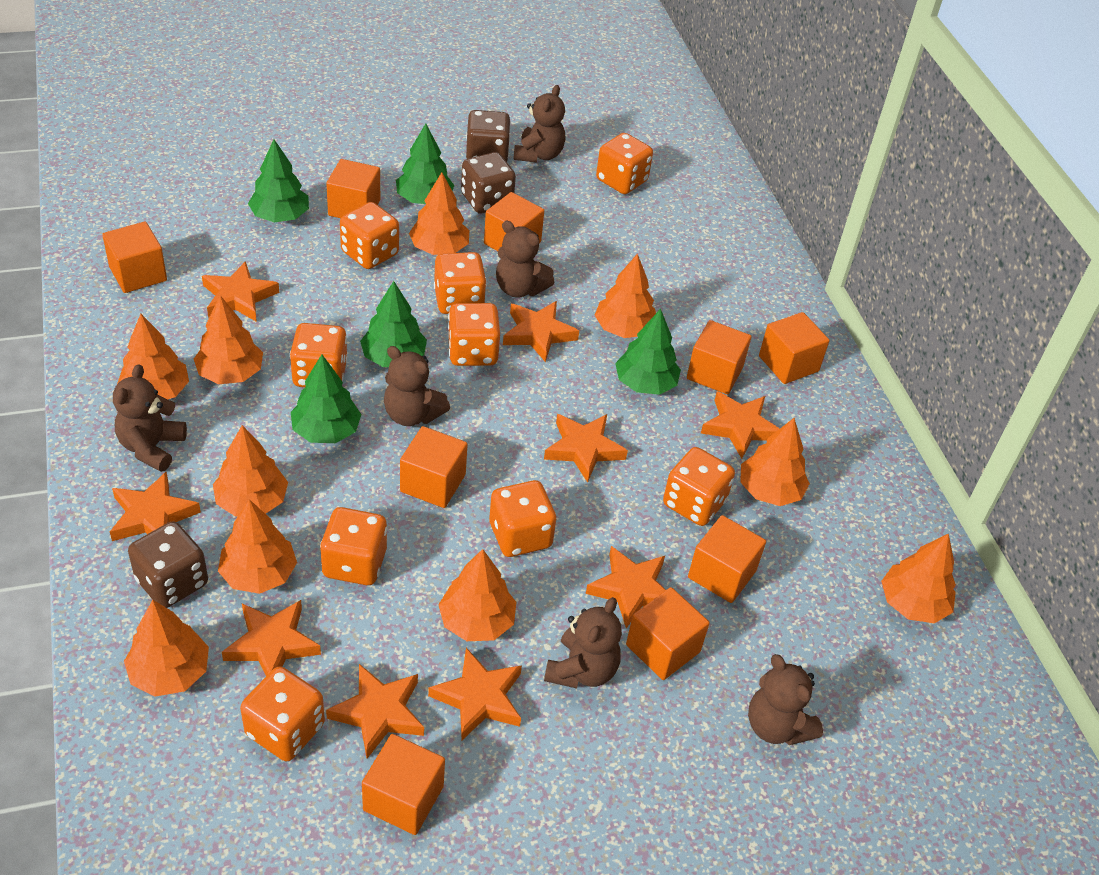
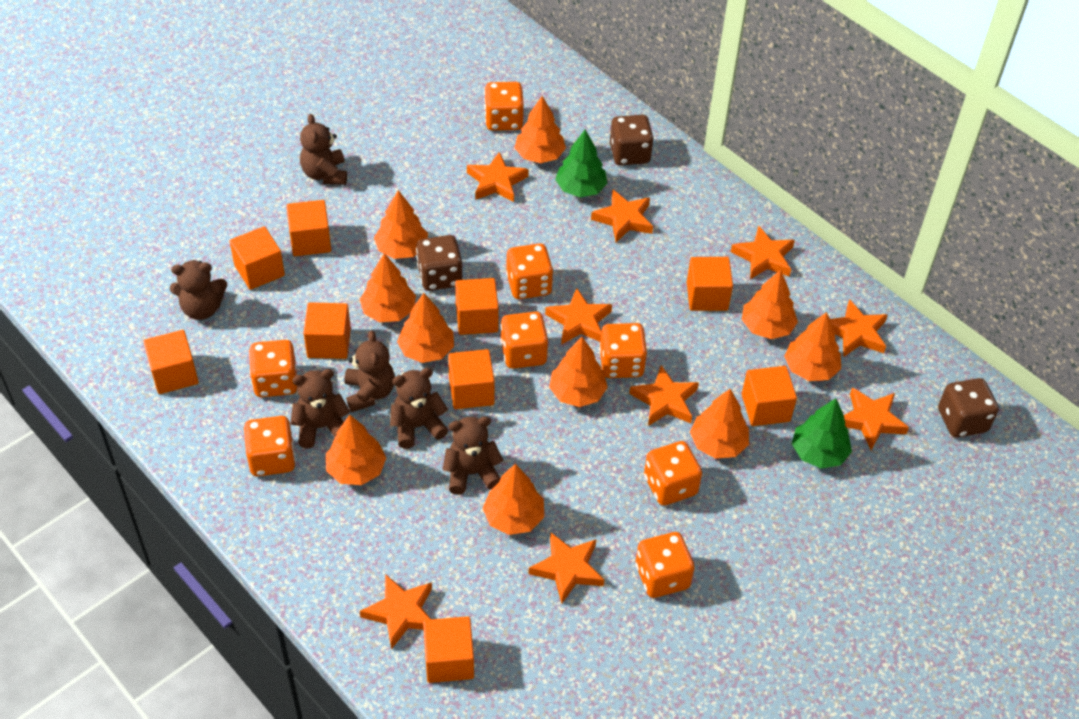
green tree: [248,139,309,222] [291,354,362,443] [360,281,427,367] [396,124,455,204] [615,309,681,395] = 5 -> [555,130,608,197] [792,398,852,469] = 2
orange dice: [240,666,325,761] [290,323,348,387] [320,507,387,585] [340,202,399,269] [434,252,487,314] [448,303,500,366] [489,480,556,557] [596,133,653,194] [663,447,735,526] = 9 -> [244,416,296,477] [249,340,297,397] [484,82,524,131] [500,311,548,369] [506,243,553,299] [599,323,647,378] [635,532,695,598] [644,441,702,506] = 8

